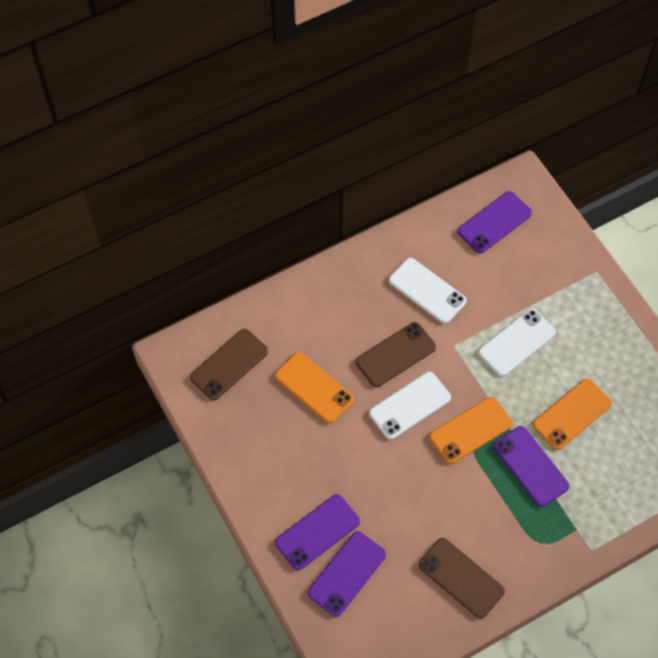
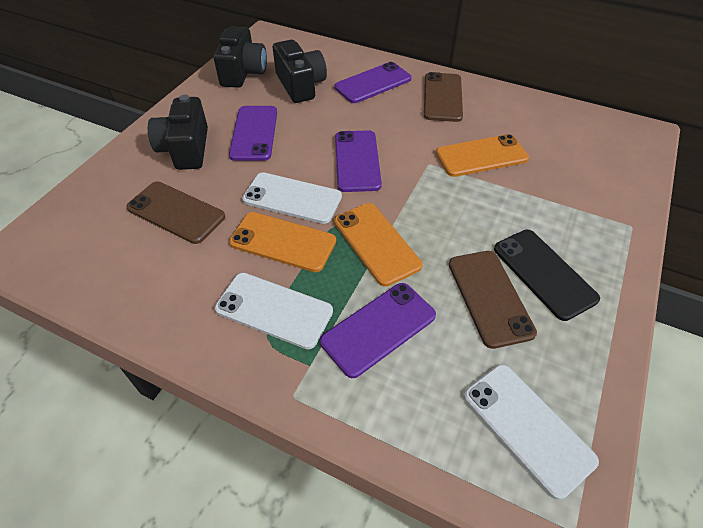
black camera: none = 0 -> [148,95,208,170] [214,27,267,88] [273,40,327,103] = 3
black phone: none = 0 -> [494,230,600,321] = 1

